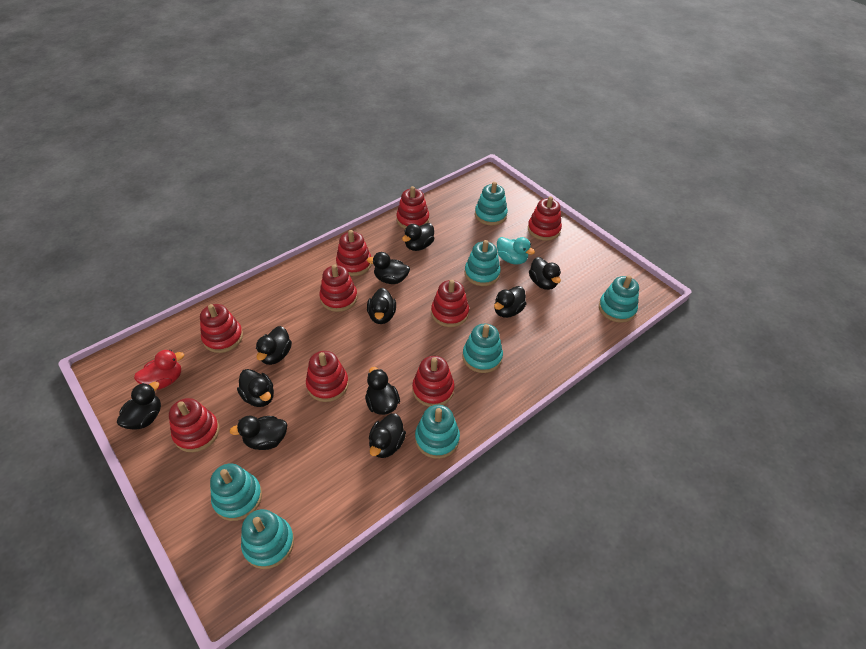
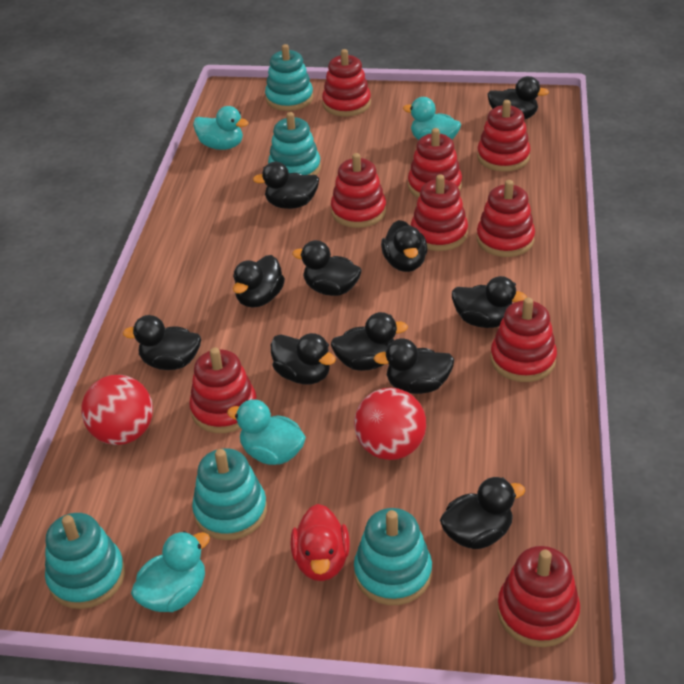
red ball: none = 0 -> [81,375,153,445] [354,388,426,460] = 2
turquoise duck: [497,237,535,265] = 1 -> [131,531,210,612] [193,106,249,150] [227,399,306,465] [403,97,461,140] = 4
turquoise stacking toy: [210,463,262,521] [241,509,294,569] [415,405,460,459] [463,324,503,373] [465,240,501,286] [475,182,508,225] [599,276,639,323] = 7 -> [45,513,125,609] [192,448,267,540] [265,44,313,111] [268,112,321,176] [354,508,432,605] = 5

